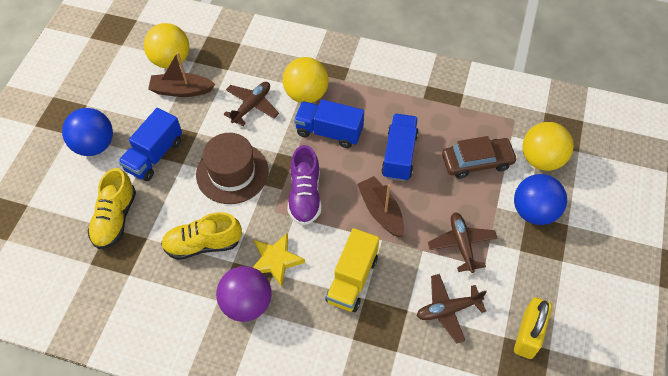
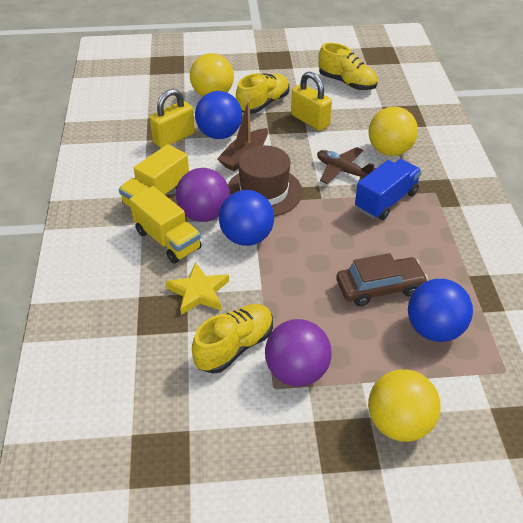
blue ball: [62,108,113,156] [514,174,567,225] = 2 -> [195,91,242,139] [219,190,274,246] [408,279,473,342] = 3
blue truck: [118,108,182,181] [294,99,364,148] [381,114,419,181] = 3 -> [355,159,422,220] = 1
brown boat: [148,52,215,97] [357,176,404,237] = 2 -> [217,101,268,171] = 1
brown plane: [224,82,279,126] [417,274,487,344] [428,212,497,273] = 3 -> [317,147,376,184] = 1
purple ball: [216,266,272,322] = 1 -> [176,168,230,222] [265,319,332,386] = 2
purple shoe: [287,145,321,225] = 1 -> none = 0
yellow padlock: [514,297,552,359] = 1 -> [150,89,195,148] [291,72,332,131] = 2
yellow shoe: [88,168,136,249] [161,212,242,260] = 2 -> [192,304,273,374] [236,73,290,114] [318,43,378,90] = 3
yellow truck: [326,228,379,312] = 1 -> [119,144,189,207] [129,186,202,264] = 2

